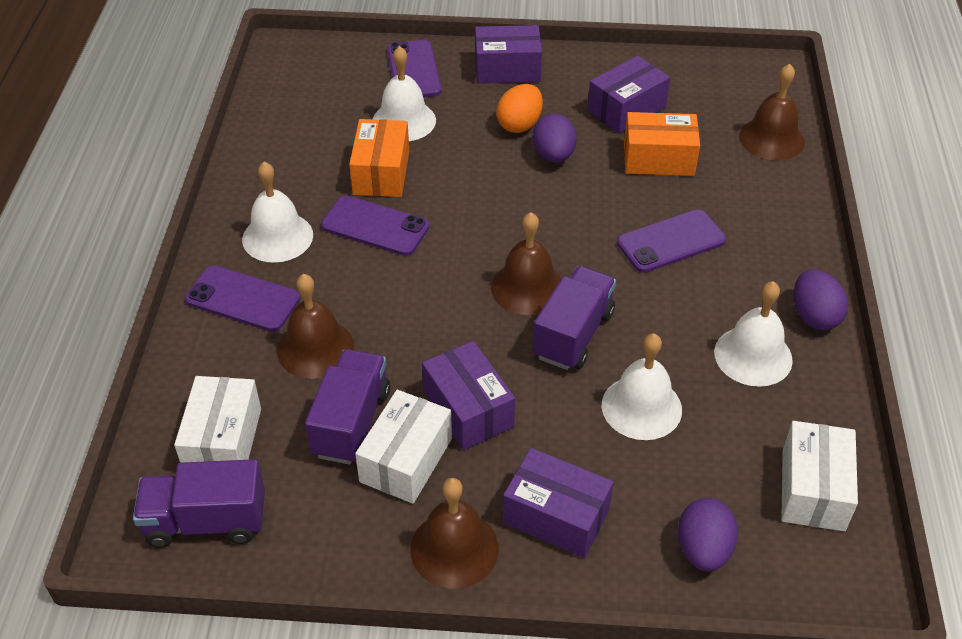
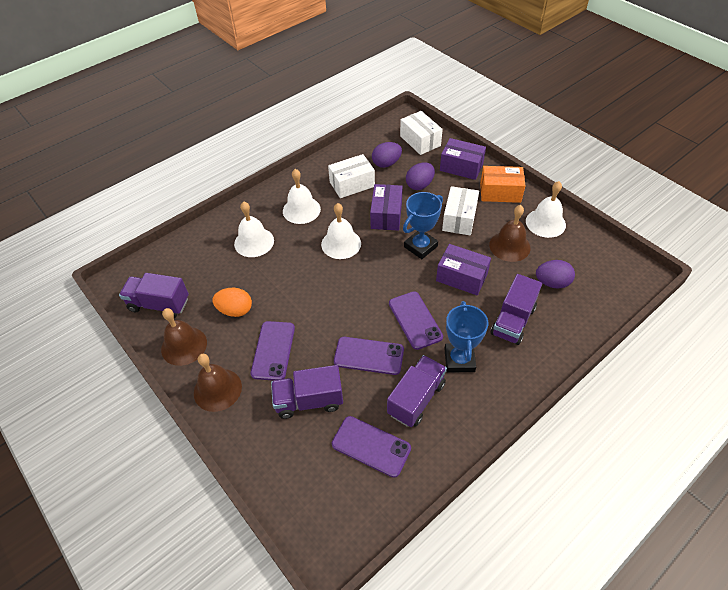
blue trophy: none = 0 -> [403,192,443,259] [444,301,488,372] = 2
brown bell: [277,274,354,379] [410,478,499,589] [491,212,561,315] [739,64,805,160] = 4 -> [161,308,207,366] [194,354,242,412] [489,205,531,262] = 3
orange box: [349,119,409,197] [624,112,700,176] = 2 -> [480,166,526,203] = 1
purple box: [422,341,515,450] [475,25,542,83] [503,448,614,558] [587,56,670,134] = 4 -> [370,184,403,231] [436,244,491,295] [440,138,486,180] = 3
purple truck: [133,459,265,548] [305,349,390,464] [533,266,616,370] = 3 -> [119,273,189,318] [271,365,343,419] [387,355,447,427] [490,274,542,345] = 4

